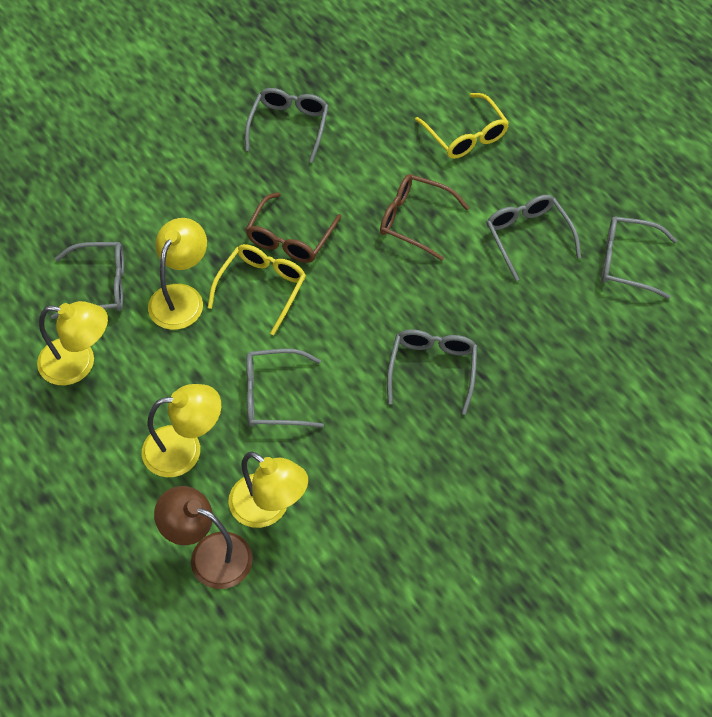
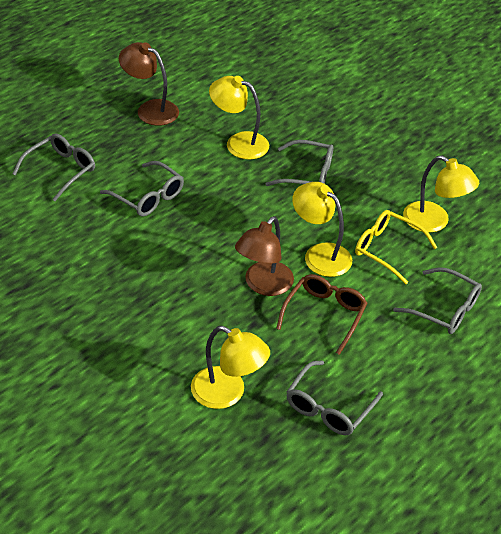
brown glasses: [246,192,342,263] [380,174,469,261] = 2 -> [276,274,368,355] = 1
brown lamp: [154,486,253,589] = 1 -> [119,42,179,126] [235,216,294,296] = 2
grey glasses: [51,242,124,319] [245,88,329,163] [246,349,324,428] [387,329,477,415] [486,195,581,281] [601,216,677,299] = 6 -> [13,134,95,201] [100,161,184,216] [266,140,333,186] [286,360,383,435] [393,267,482,334] = 5
yellow glasses: [207,244,306,335] [415,93,509,159] = 2 -> [355,210,437,284] = 1

